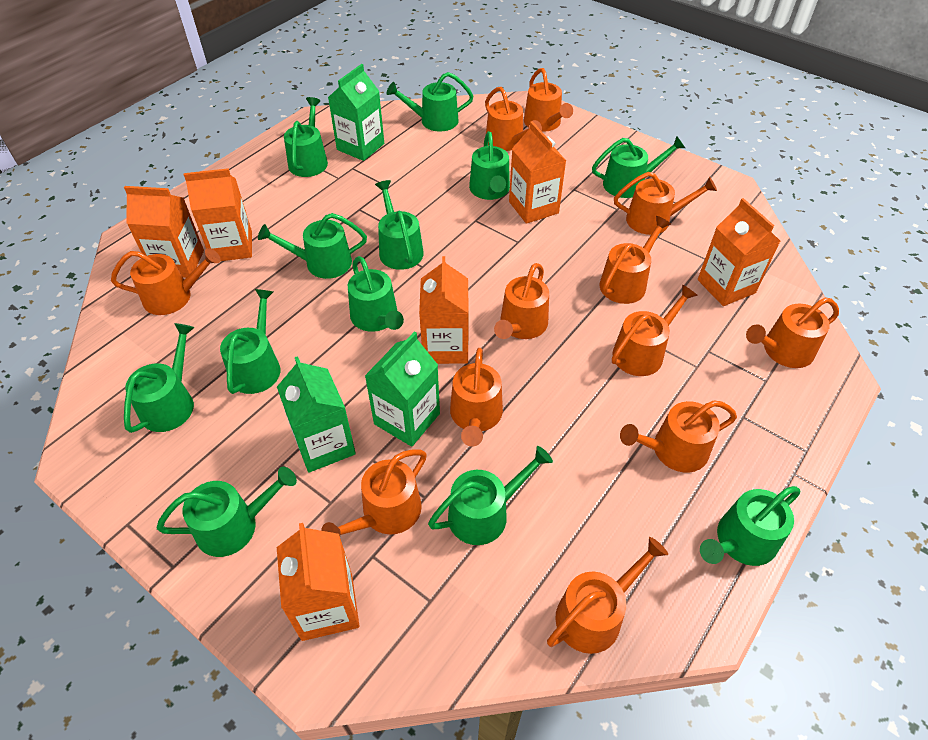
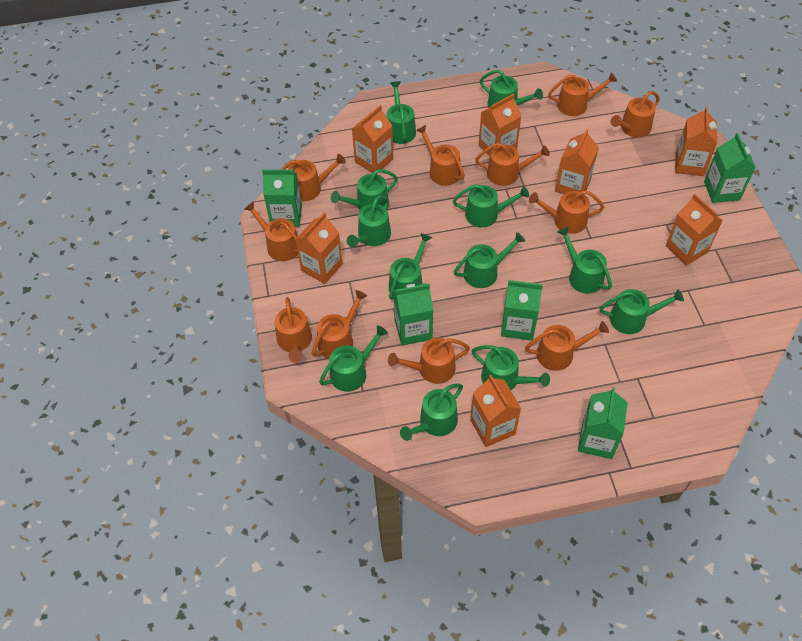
green carton: [277,356,356,473] [328,64,384,161] [365,332,440,447] = 3 -> [262,169,302,227] [393,284,433,346] [501,280,543,341] [578,387,628,459] [704,133,756,203] = 5
orange carton: [124,186,204,278] [184,168,252,261] [277,523,359,641] [419,256,469,364] [509,121,566,224] [698,198,780,306] = 6 -> [295,213,343,284] [352,105,393,173] [470,375,521,447] [479,94,521,156] [555,129,599,194] [666,194,723,266] [675,106,717,176] = 7
orange watering can: [111,248,221,315] [321,450,427,536] [450,348,503,447] [485,87,542,151] [494,263,549,339] [524,68,573,132] [547,537,668,654] [600,216,671,304] [612,284,698,376] [614,172,717,235] [620,400,737,473] [746,297,839,368] = 12 -> [244,202,298,261] [275,297,312,363] [281,154,346,201] [311,290,367,359] [388,338,470,384] [416,125,465,186] [475,143,550,186] [525,321,609,371] [529,190,604,234] [548,72,617,116] [611,91,660,137] = 11

